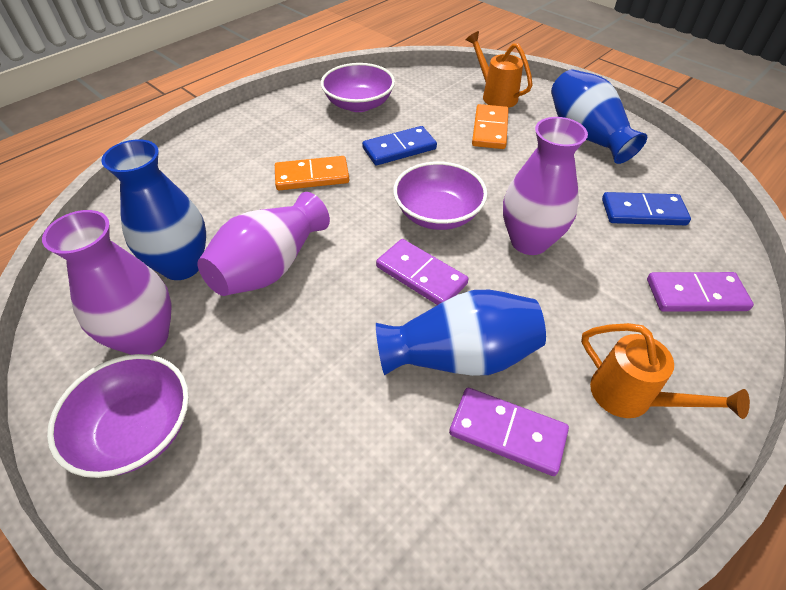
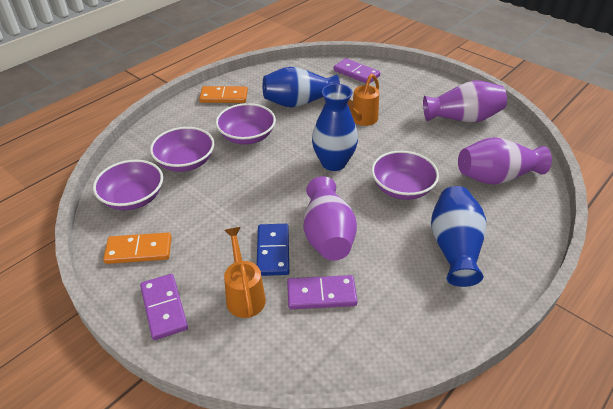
blue domino: [362,126,437,165] [602,192,691,225] = 2 -> [257,224,289,276] = 1
purple bowl: [47,354,189,478] [321,63,395,112] [393,161,487,230] = 3 -> [93,160,163,210] [150,127,214,172] [216,103,276,145] [371,151,439,200] = 4

